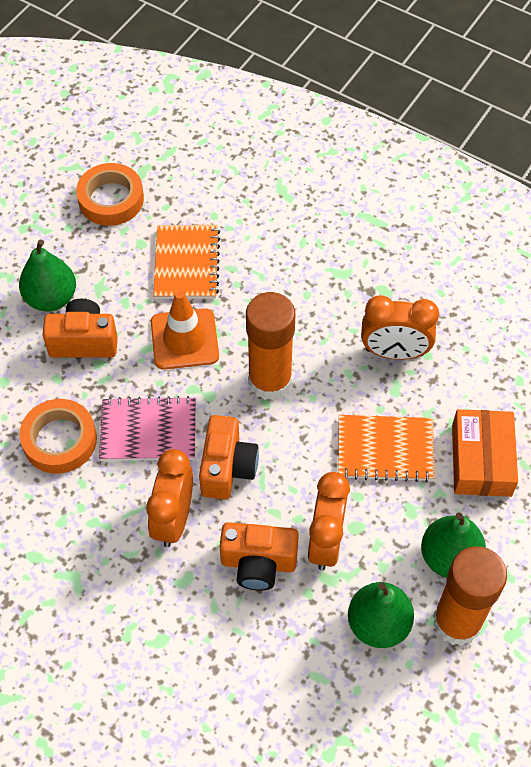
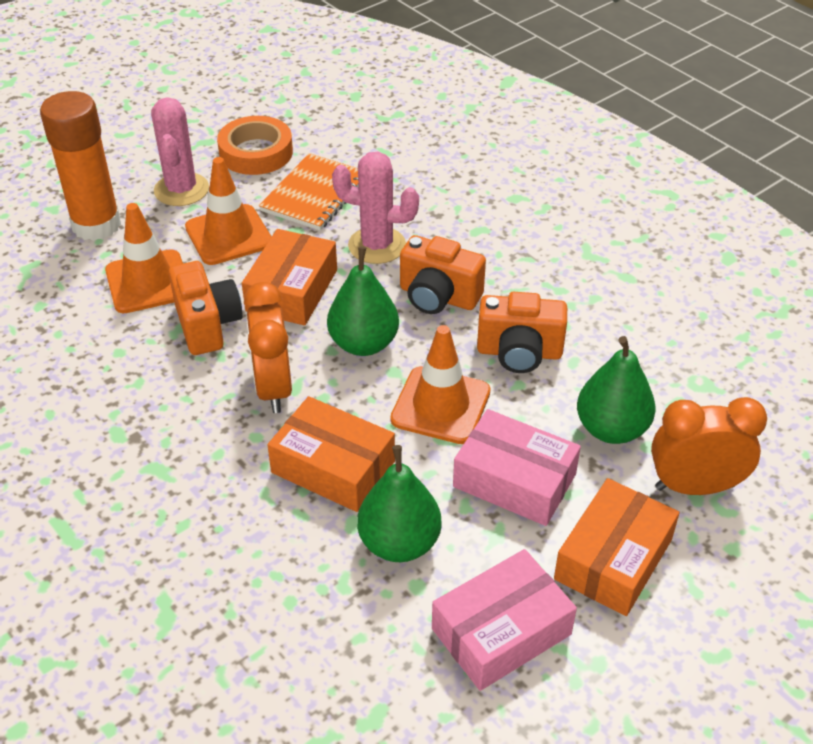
orange box: [452,409,518,497] = 1 -> [242,229,337,325] [268,396,395,512] [554,478,680,616] = 3
orange clock: [146,449,193,547] [308,472,350,570] [361,295,439,360] = 3 -> [244,282,292,413] [651,397,767,495] = 2
orange glue stick: [246,292,295,400] [433,546,507,646] = 2 -> [40,91,121,241] = 1
orange notebook: [153,225,220,299] [338,415,435,482] = 2 -> [259,153,359,230] = 1
orange tape: [19,399,97,474] [76,163,144,226] = 2 -> [217,116,293,175] = 1
orange traffic cone: [151,290,219,370] = 1 -> [105,203,183,313] [185,157,272,265] [390,325,491,444] = 3
pink box: none = 0 -> [432,549,577,691] [453,409,581,526] = 2
pink cactus: none = 0 -> [151,97,209,206] [332,152,419,264] = 2
pink notebook: [99,396,196,461] = 1 -> none = 0

